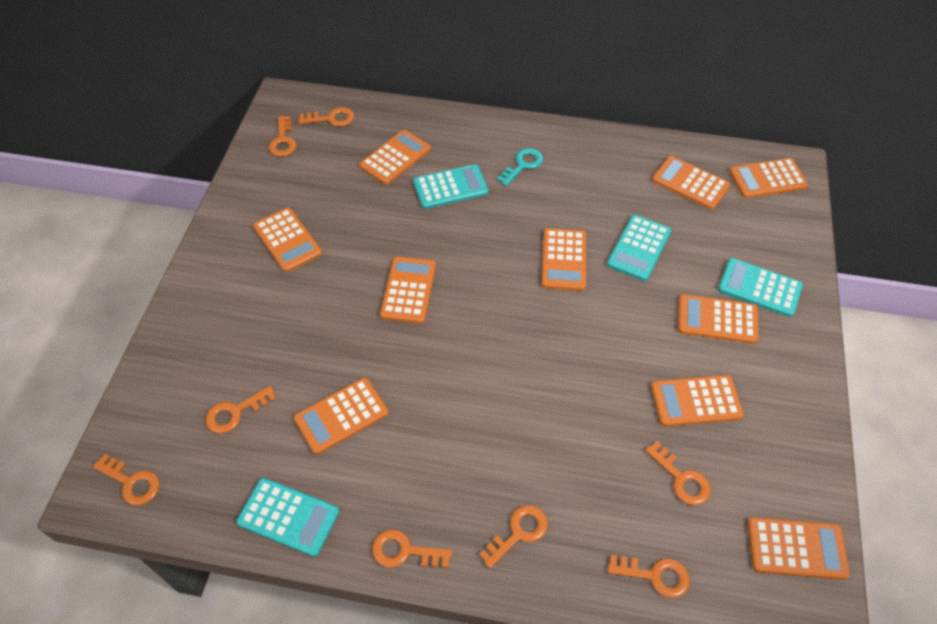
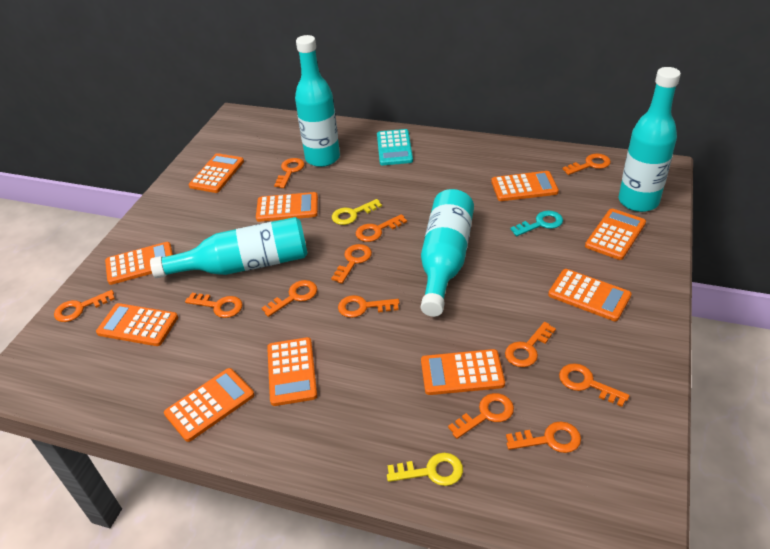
orange key: [93,454,160,506] [206,386,276,433] [269,116,296,157] [298,107,354,127] [372,529,452,568] [479,505,548,568] [607,555,690,599] [645,441,711,505] = 8 -> [54,290,115,322] [185,293,243,318] [262,280,317,317] [274,158,305,188] [331,244,372,284] [338,295,400,318] [356,214,407,242] [448,393,514,439] [505,322,556,367] [506,421,581,453] [559,363,630,407] [563,153,611,175] = 12
turquoise bottle: none = 0 -> [150,217,308,278] [295,35,340,167] [421,189,474,317] [619,67,681,212] = 4
turquoise calculator: [236,478,339,557] [413,164,489,209] [607,215,671,281] [718,258,803,317] = 4 -> [377,129,413,165] = 1
yellow key: none = 0 -> [332,199,382,225] [387,453,463,486] = 2

